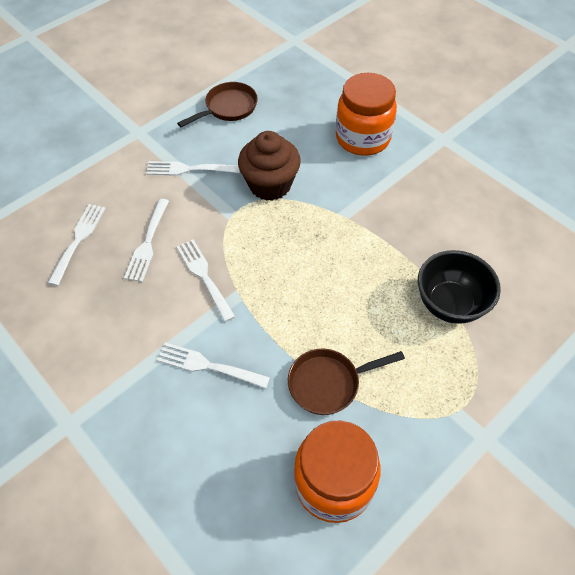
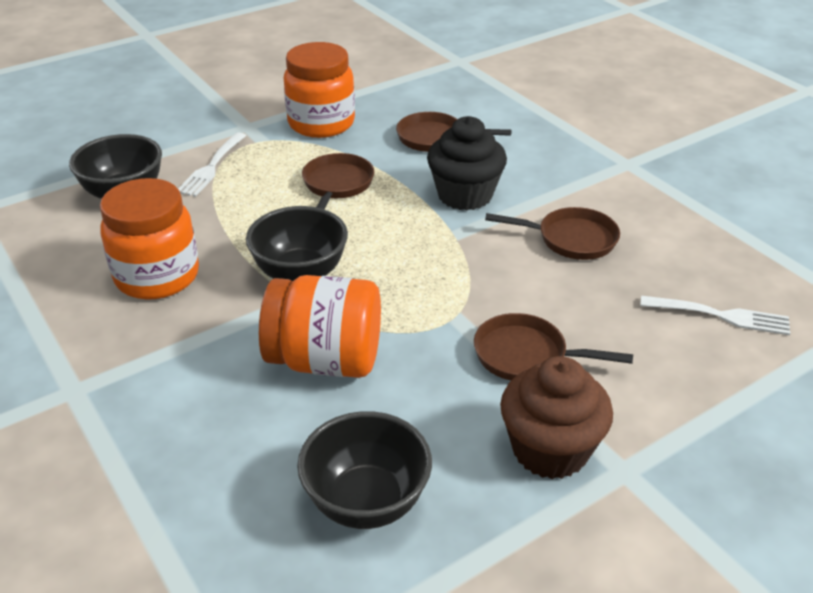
black bowl: [418,250,501,324] = 1 -> [69,134,162,199] [246,206,348,281] [297,411,432,529] = 3
black cupcake: none = 0 -> [427,116,507,211] = 1
brown pan: [177,82,258,127] [288,349,405,415] = 2 -> [302,153,374,209] [396,112,512,152] [474,313,633,380] [485,207,620,260] = 4
orange jar: [294,421,381,523] [336,73,397,156] = 2 -> [100,178,199,299] [259,275,381,378] [284,42,355,138] = 3
white fork: [48,204,106,286] [124,199,169,282] [146,161,240,176] [157,343,270,389] [176,240,235,322] = 5 -> [178,132,246,197] [640,296,791,335] = 2

